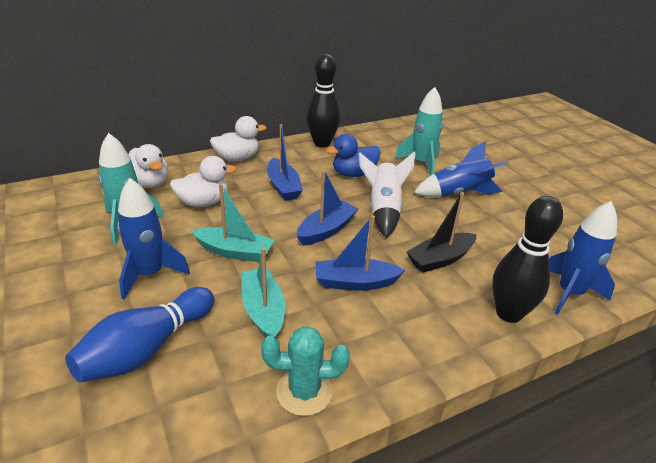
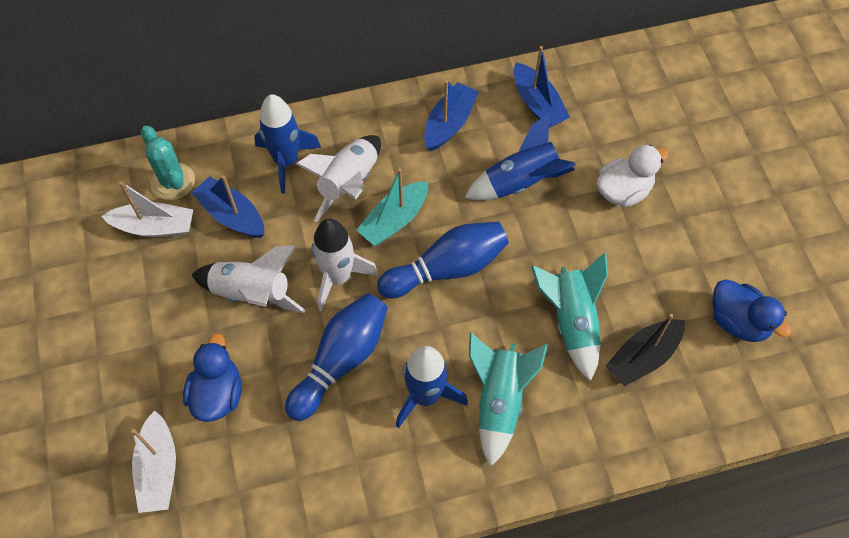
black bowling pin: [306,54,340,148] [492,196,563,323] = 2 -> none = 0
blue bowling pin: [65,287,214,383] = 1 -> [285,293,388,421] [377,222,509,298] = 2
blue duck: [326,134,381,177] = 1 -> [183,333,242,422] [712,279,791,342] = 2
turquoise boat: [192,184,274,262] [242,248,285,338] = 2 -> [356,168,428,246] = 1
white boat: none = 0 -> [101,181,193,237] [131,410,176,513] = 2
white duck: [128,144,168,188] [170,156,237,207] [210,116,267,162] = 3 -> [597,145,669,207] = 1
white rocket: [358,152,416,238] = 1 -> [192,246,306,313] [296,135,381,222] [312,218,379,312] = 3

